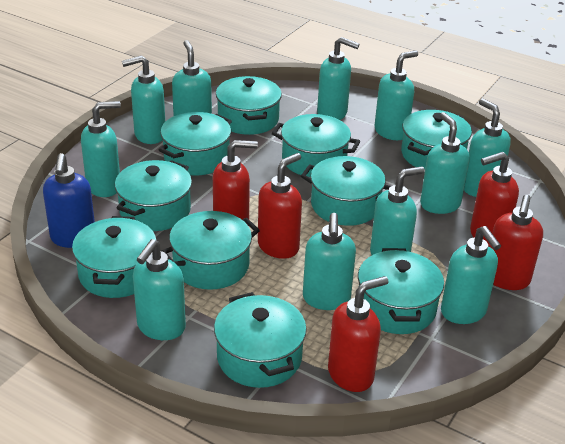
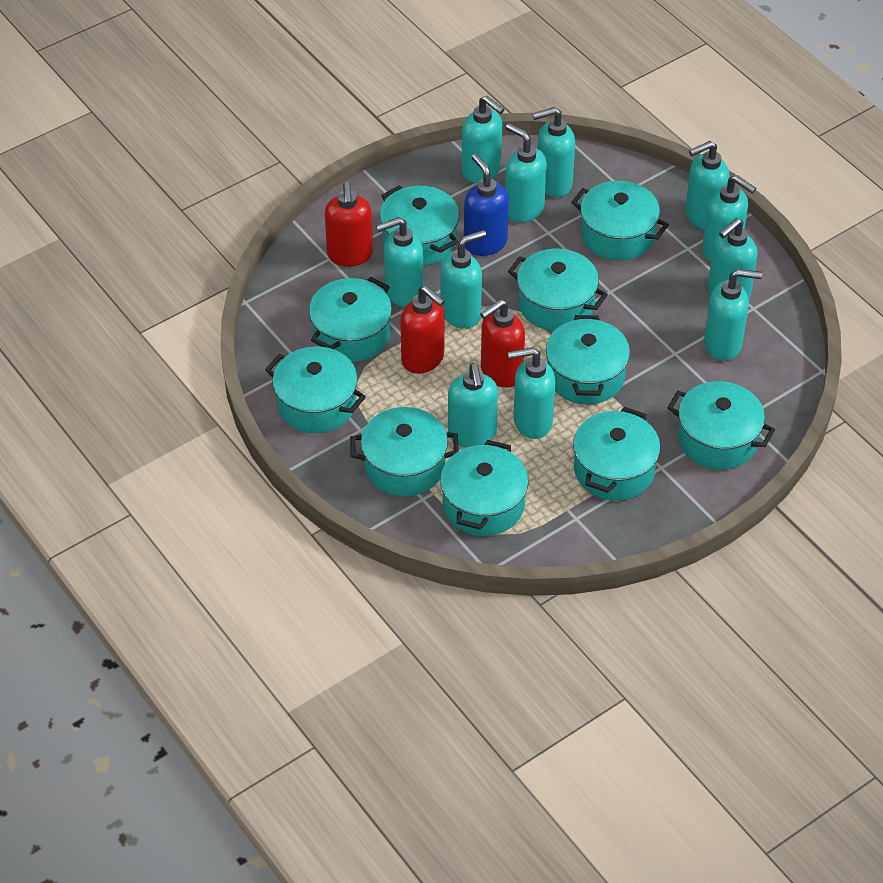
red soap dispenser: [213,140,258,226] [258,153,302,259] [328,276,389,392] [470,152,519,246] [489,195,543,290] = 5 -> [325,182,373,267] [400,286,445,374] [480,299,525,388] = 3

